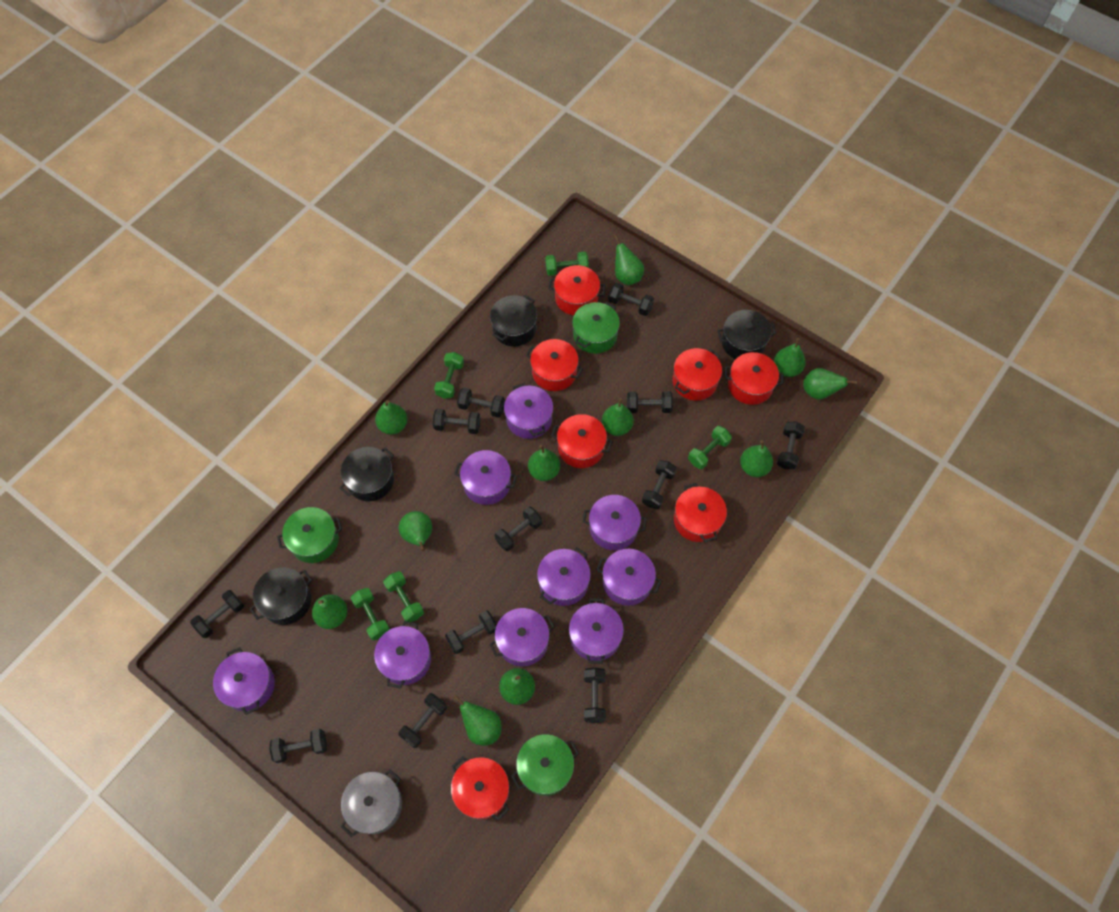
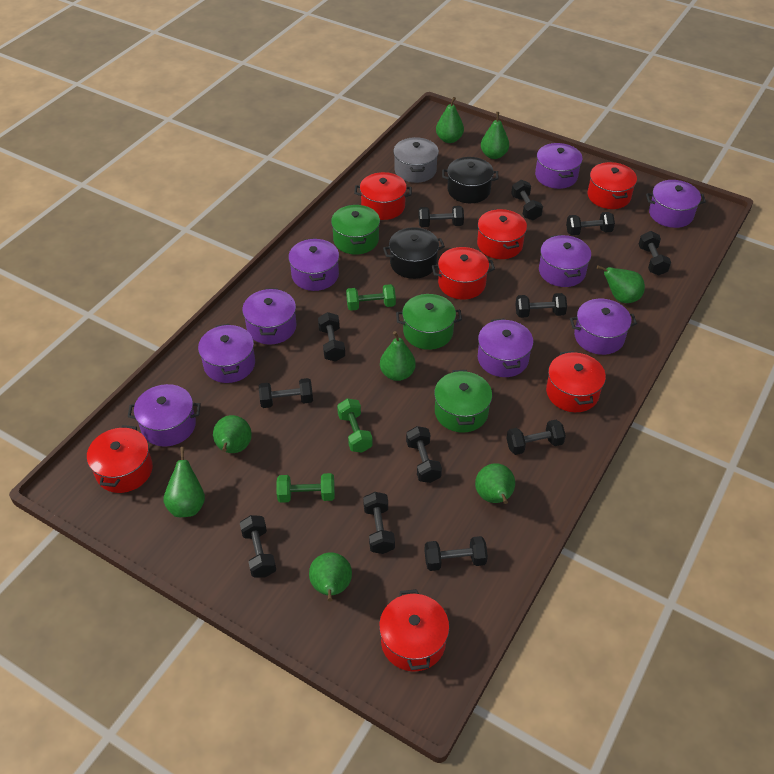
black pot: [250,568,312,625] [340,447,394,501] [490,295,537,347] [717,310,776,359] = 4 -> [383,227,445,279] [442,157,499,203] = 2
green dumbbell: [351,588,390,641] [383,571,424,622] [434,352,464,399] [545,251,589,276] [688,426,732,469] = 5 -> [276,473,335,503] [337,398,373,452] [346,284,396,311] = 3
green pear: [312,594,347,629] [375,400,407,435] [399,511,432,551] [454,695,502,746] [499,668,535,705] [528,445,560,481] [602,398,634,436] [614,235,644,285] [740,440,773,477] [774,338,806,377] [803,368,857,400] = 11 -> [164,447,205,517] [213,415,252,453] [309,552,352,602] [380,331,416,381] [436,97,464,143] [475,463,515,504] [481,112,509,159] [597,265,645,303] = 8

